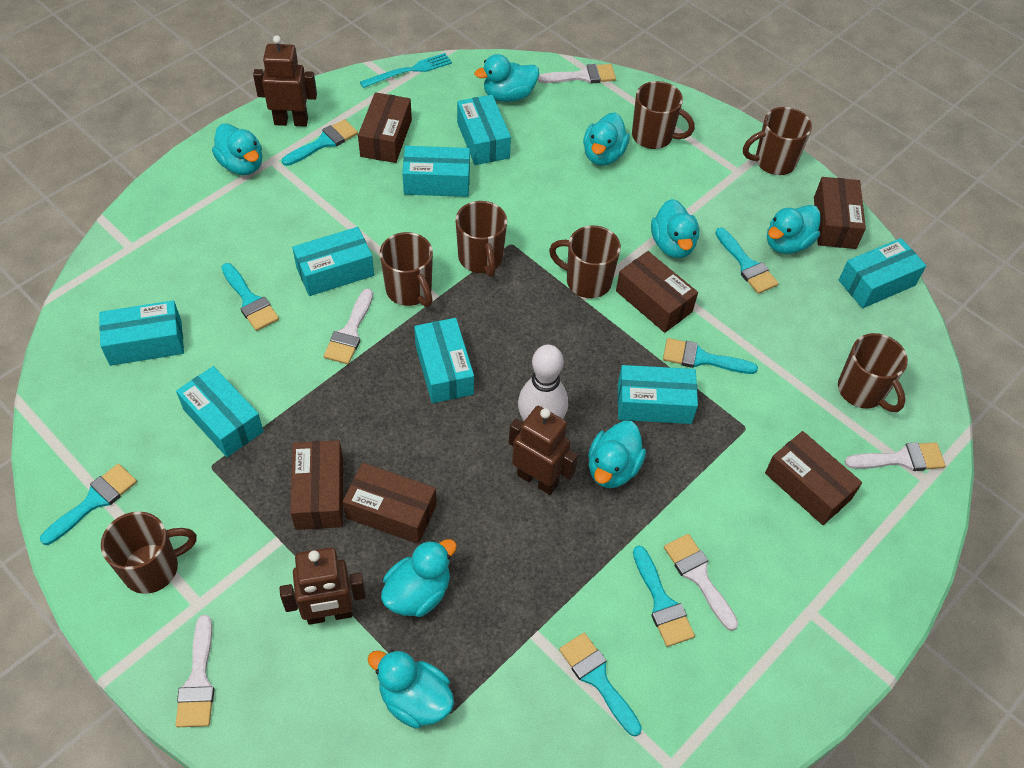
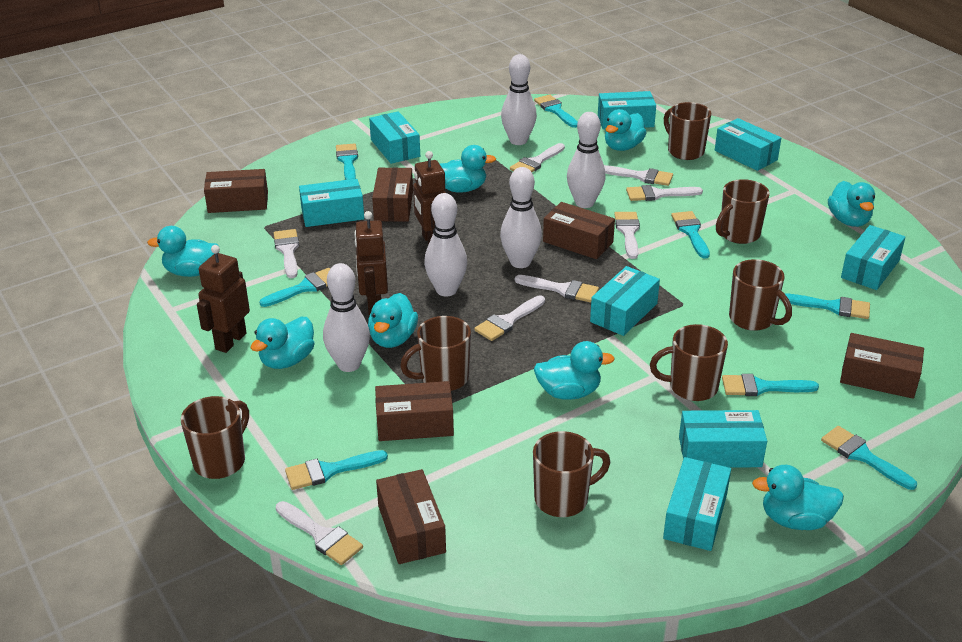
turquoise brush: [40,464,137,545] [221,263,279,331] [282,119,358,166] [559,633,642,736] [633,546,695,647] [663,338,758,374] [715,228,779,294] = 7 -> [260,268,330,307] [285,450,388,490] [336,143,358,180] [534,95,578,128] [671,211,710,259] [722,374,819,396] [780,294,870,319] [821,426,917,490] = 8
turquoise fork: [360,53,452,88] = 1 -> none = 0
white bowling pin: [518,345,568,421] = 1 -> [323,263,370,372] [424,193,467,296] [500,167,542,268] [501,54,537,145] [567,112,605,208] = 5
white brush: [175,615,214,727] [324,288,373,364] [537,64,616,84] [664,534,738,631] [844,442,945,471] = 5 -> [274,229,299,278] [276,501,363,565] [474,295,545,341] [510,143,565,172] [515,275,599,303] [604,165,673,186] [614,212,640,259] [626,185,703,201] = 8

